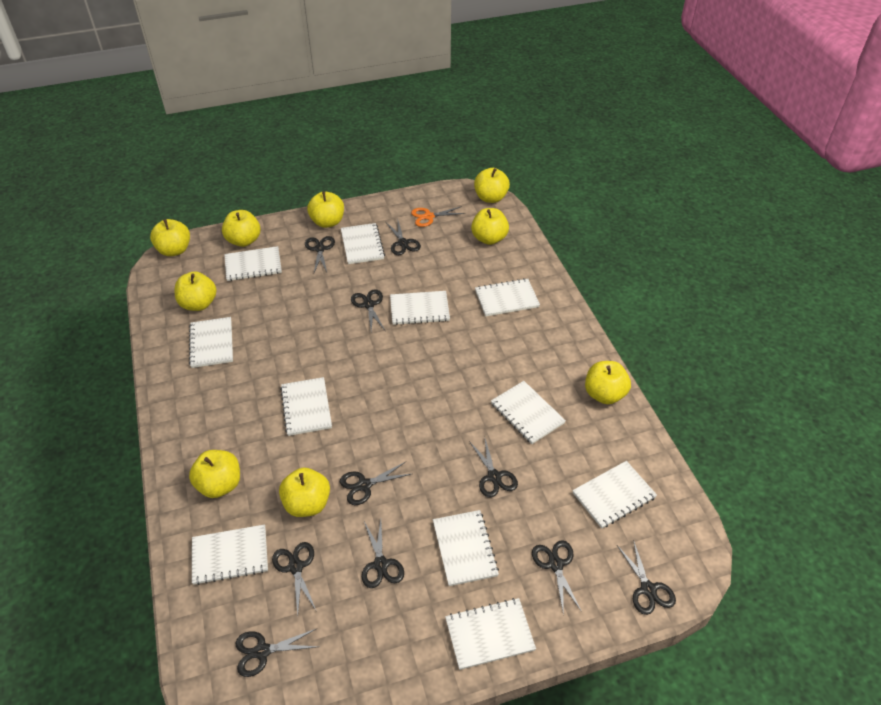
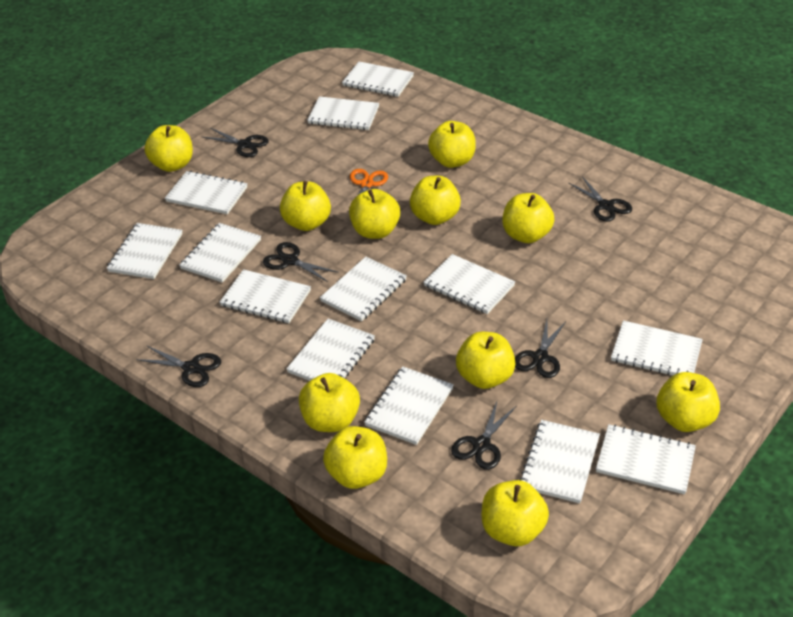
black scissors: [236,629,318,677] [272,542,317,616] [305,236,335,273] [340,462,411,505] [351,289,385,331] [362,520,404,588] [386,221,421,255] [469,439,518,498] [532,540,582,615] [617,540,676,615] = 10 -> [136,345,221,387] [202,128,269,157] [263,242,339,282] [451,401,516,469] [515,320,566,378] [568,177,632,222] = 6
white notebook: [189,317,233,368] [192,524,268,585] [224,246,282,281] [280,377,332,436] [341,223,385,264] [390,291,450,325] [433,510,499,586] [445,598,536,670] [475,278,540,317] [491,381,566,444] [572,461,657,528] = 11 -> [107,223,183,279] [165,171,247,214] [179,223,261,283] [219,269,311,323] [286,319,375,381] [307,96,379,130] [320,257,407,321] [342,62,414,97] [364,367,454,445] [423,254,515,314] [519,420,600,503] [596,424,696,494] [611,320,703,375] = 13
yellow apple: [150,219,190,256] [174,271,216,311] [189,450,240,498] [222,210,261,247] [279,468,330,517] [307,191,344,228] [471,208,509,245] [474,168,510,203] [585,361,631,404] = 9 -> [145,125,193,172] [280,181,331,231] [299,373,360,432] [323,426,387,489] [349,189,400,239] [410,176,461,225] [428,121,476,168] [456,332,515,389] [482,480,549,546] [502,193,554,243] [656,372,720,432] = 11

